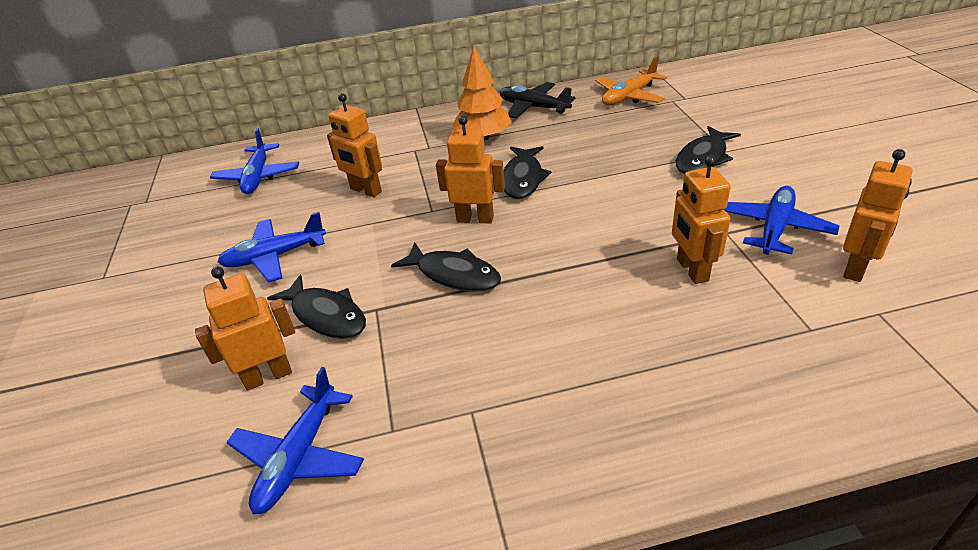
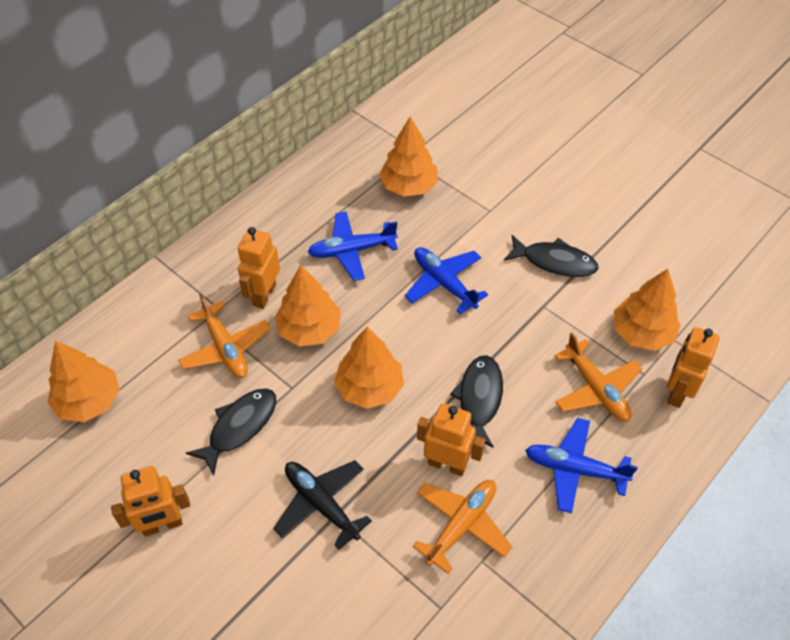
black fish: [267,274,366,339] [391,242,501,292] [504,146,552,199] [676,126,741,174] = 4 -> [186,388,276,476] [450,355,503,448] [504,235,599,277] = 3
blue plane: [210,128,299,194] [218,212,326,282] [226,367,364,515] [724,186,839,255] = 4 -> [308,211,398,281] [405,247,488,314] [525,418,638,513] = 3
orange plane: [595,56,667,105] = 1 -> [178,294,271,378] [413,480,512,574] [554,333,643,422] = 3
orange robot: [195,266,295,390] [327,93,382,197] [436,116,505,223] [672,156,731,284] [843,149,912,282] = 5 -> [111,466,190,537] [238,227,280,309] [417,403,485,476] [667,327,720,408] = 4
orange tree: [452,46,512,141] = 1 -> [48,341,120,422] [274,265,341,346] [334,327,404,409] [379,117,438,196] [614,269,681,351] = 5

